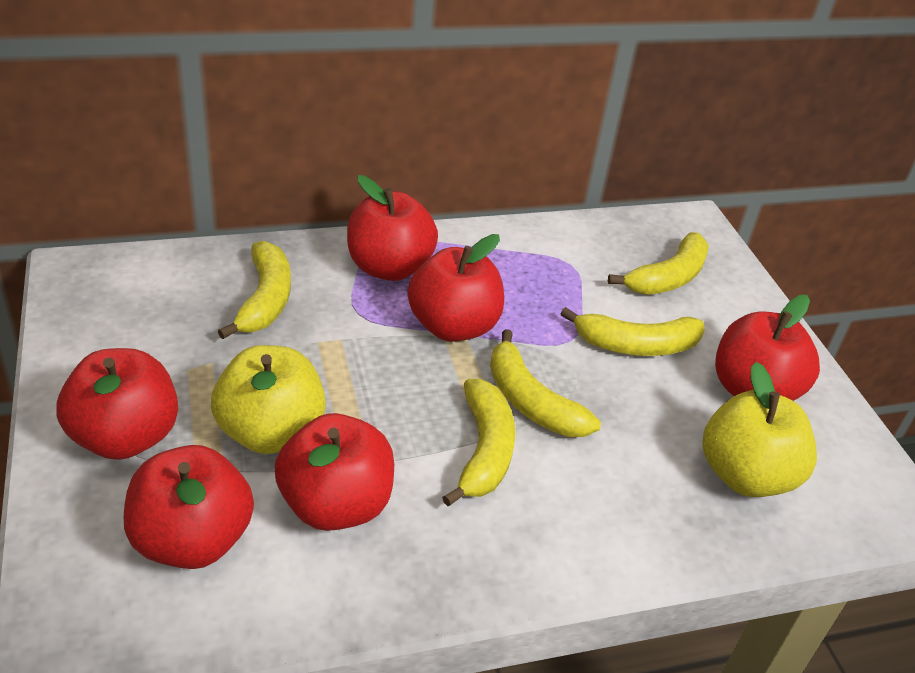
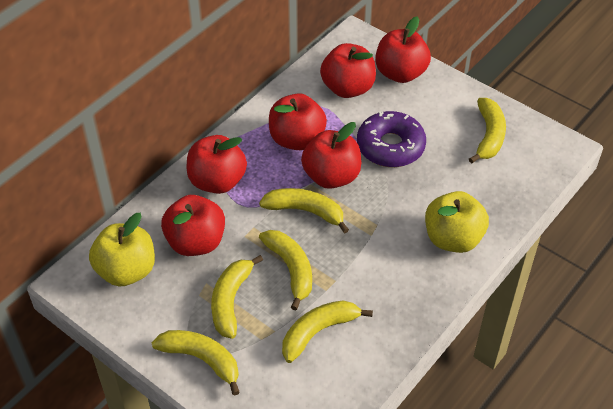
purple donut: none = 0 -> [357,111,426,167] = 1
yellow banana: [218,241,291,339] [442,379,516,506] [490,329,601,437] [560,307,705,356] [608,232,709,294] = 5 -> [152,330,240,396] [211,255,263,339] [259,188,349,233] [259,230,312,310] [282,300,373,363] [469,98,506,164] = 6

